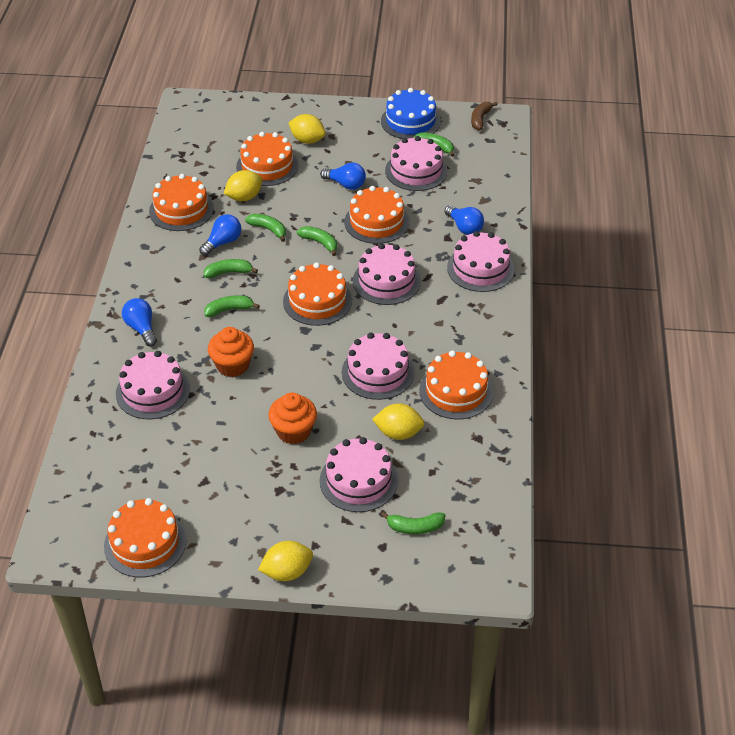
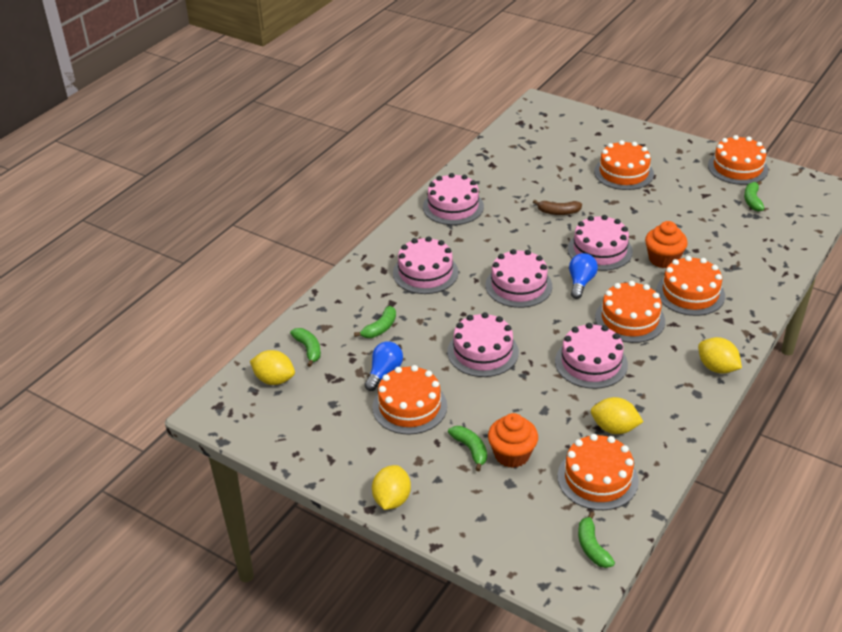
blue cake: [381,88,441,139] = 1 -> none = 0
blue light bulb: [122,298,157,346] [199,214,241,256] [320,162,366,190] [444,205,484,235] = 4 -> [364,342,403,391] [569,253,598,299] = 2
green banana: [204,259,258,278] [204,295,260,317] [245,214,286,242] [297,226,337,256] [381,512,445,534] [413,133,455,157] = 6 -> [290,328,321,367] [354,306,396,338] [448,426,487,471] [578,511,615,568] [744,181,765,212] = 5

